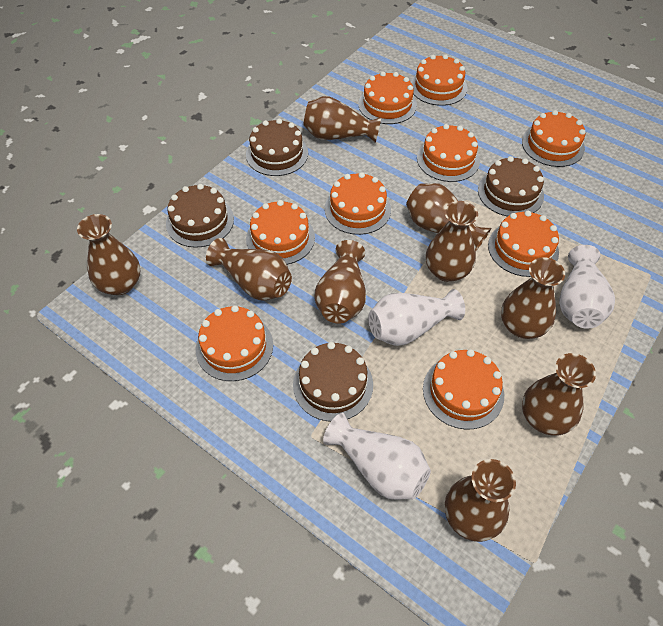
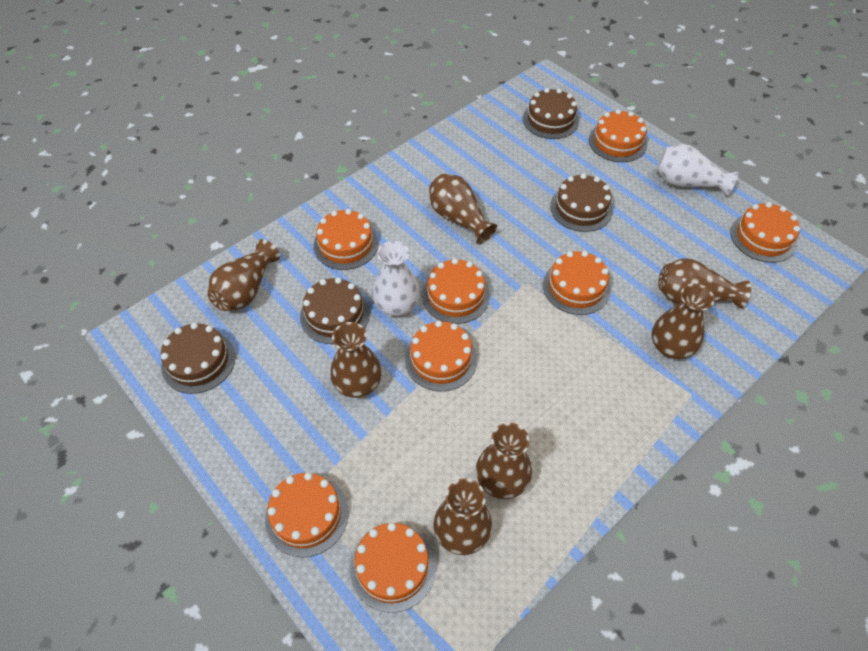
brown vase: [77,214,140,295] [206,238,292,301] [303,96,381,143] [315,240,366,323] [406,183,491,251] [426,201,478,282] [445,459,516,542] [501,257,565,339] [522,353,596,436] = 9 -> [208,239,280,311] [330,322,382,398] [429,174,497,244] [433,478,492,555] [476,423,532,499] [652,284,715,359] [658,258,751,309] = 7
orange cake: [196,305,273,381] [246,200,315,265] [325,172,391,235] [358,71,417,124] [411,54,468,106] [417,124,480,182] [423,349,504,429] [488,211,559,277] [522,110,585,167] = 9 -> [265,472,349,557] [313,209,378,270] [350,523,436,613] [405,321,477,391] [422,258,490,324] [543,251,611,315] [589,109,647,162] [730,202,800,263] = 8
white vase: [323,413,431,500] [369,289,465,346] [559,245,615,329] = 3 -> [372,241,420,316] [657,144,738,196] = 2

